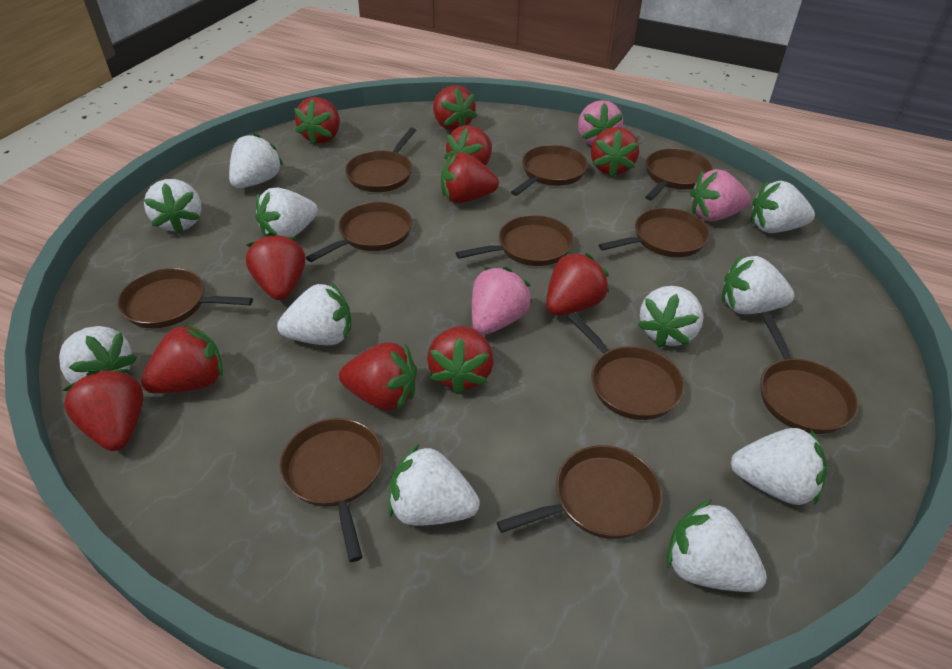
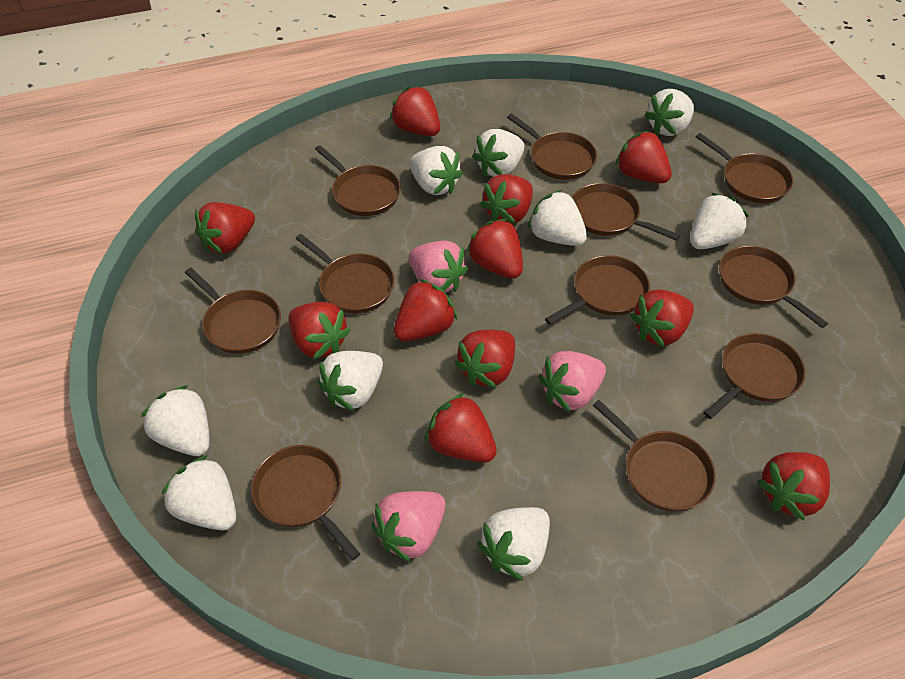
white strawberry: [59,326,137,384] [144,179,202,234] [229,133,283,188] [255,188,318,237] [277,282,351,345] [389,444,480,526] [638,286,703,348] [667,499,767,592] [722,255,794,314] [731,428,828,505] [751,181,815,233] = 11 -> [141,385,210,456] [161,455,236,530] [318,351,383,411] [409,146,463,195] [472,129,525,177] [477,507,550,581] [528,190,587,246] [644,89,694,136] [691,193,749,249] = 9

